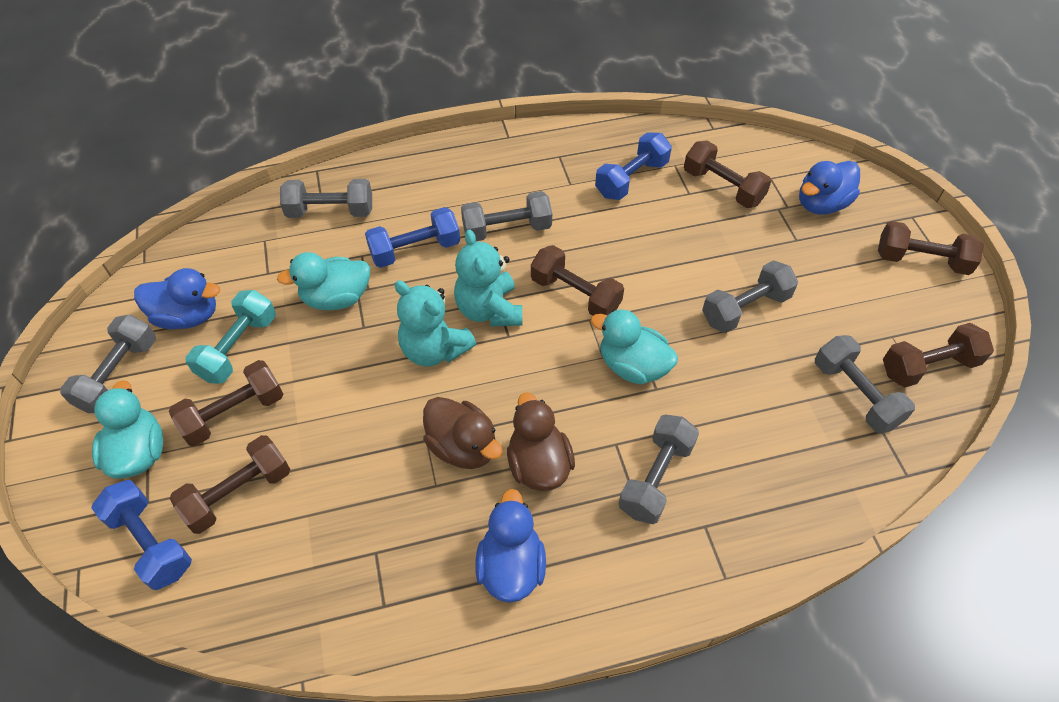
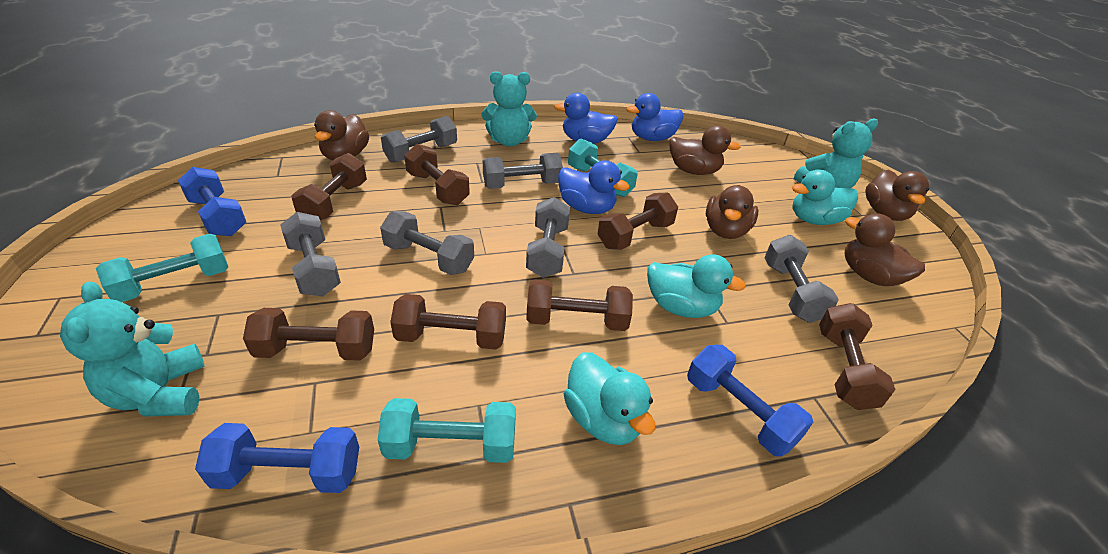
brown duck: [423,397,502,469] [507,392,575,491] = 2 -> [314,110,369,160] [669,125,741,175] [706,185,758,239] [844,213,925,286] [865,170,929,221] = 5
brown dumbbell: [169,360,283,446] [170,435,290,534] [531,245,624,316] [684,140,771,208] [878,221,984,275] [883,323,994,388] = 6 -> [243,308,374,361] [291,153,367,221] [390,294,506,350] [404,144,470,205] [526,279,633,331] [598,193,678,250] [819,303,896,410] = 7
turquoise dumbbell: [185,290,276,384] = 1 -> [96,234,228,302] [378,398,516,463] [568,139,638,197] = 3
turquoise teddy bear: [395,280,476,367] [454,229,522,327] = 2 -> [60,281,205,417] [481,71,537,147] [794,118,878,188] = 3

